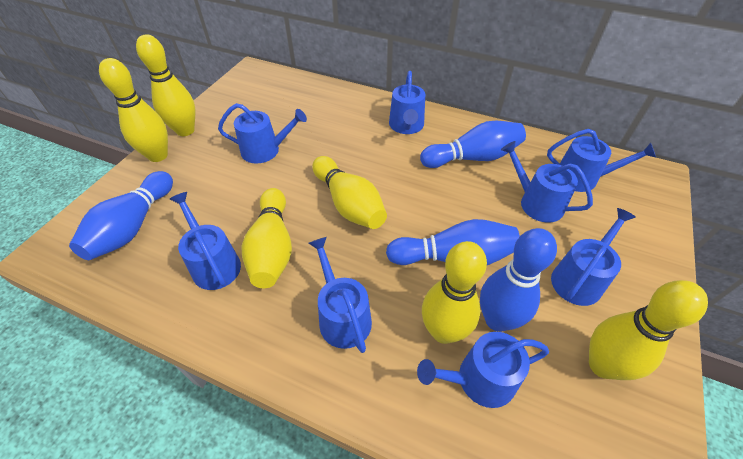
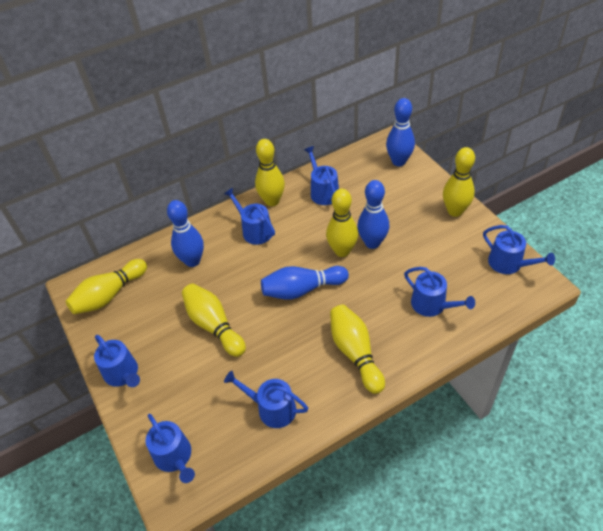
blue watering can: [170,192,241,290] [218,103,307,164] [309,237,372,353] [389,71,425,134] [417,332,549,408] [501,141,593,223] [547,129,656,192] [551,208,636,306] = 8 -> [94,335,140,387] [146,414,195,483] [224,188,275,245] [224,371,308,428] [304,146,339,205] [404,267,475,317] [483,225,555,274] = 7

